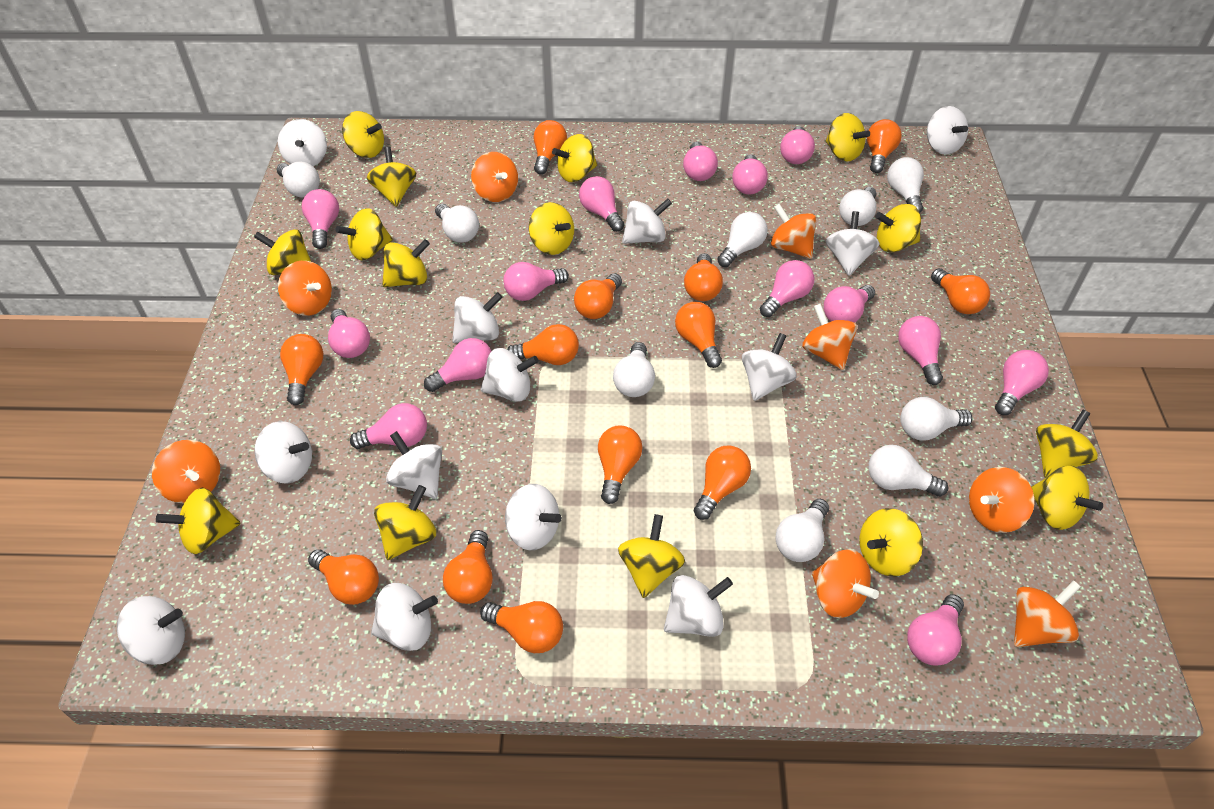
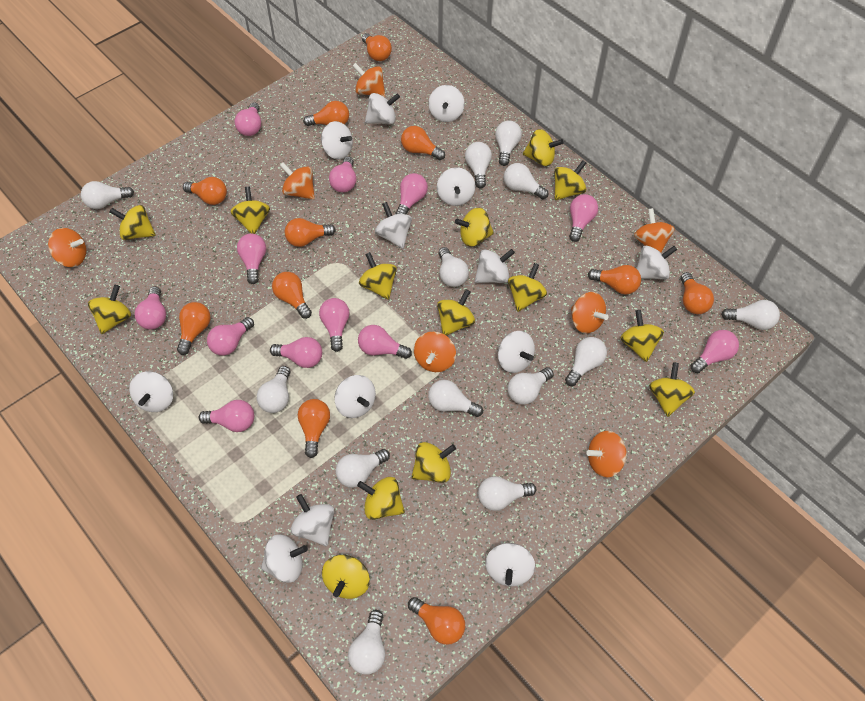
orange light bulb: [280,334,324,405] [308,549,379,605] [443,530,493,604] [480,601,563,653] [507,324,579,365] [534,120,567,174] [574,273,622,319] [598,426,643,504] [675,302,722,368] [684,253,723,301] [694,445,751,520] [867,119,902,173] [931,268,990,314] = 13 -> [177,302,210,355] [183,177,227,205] [272,272,312,319] [285,218,336,247] [298,399,330,458] [303,101,349,126] [362,33,392,61] [401,126,445,160] [408,597,465,645] [588,265,641,294] [681,272,714,314] = 11
orange spinning top: [152,440,220,503] [278,261,332,316] [471,152,518,202] [771,203,817,259] [802,303,857,370] [812,549,879,618] [969,467,1034,533] [1014,580,1081,647] = 8 -> [48,228,86,267] [280,162,315,200] [353,63,385,97] [414,332,456,372] [571,292,608,334] [586,431,627,478] [634,208,675,253] = 7
pink light bulb: [302,189,339,249] [328,309,370,358] [350,403,427,449] [424,338,491,392] [503,262,569,301] [579,176,624,232] [683,142,718,181] [733,154,768,194] [760,260,814,317] [780,126,815,164] [824,285,875,323] [898,316,943,385] [907,594,964,666] [995,350,1049,415] = 14 -> [135,286,166,330] [199,400,254,432] [207,317,254,356] [235,102,261,136] [237,234,266,284] [270,337,322,368] [319,298,350,352] [329,156,356,192] [358,325,412,359] [396,173,428,214] [569,194,598,242] [691,330,739,373] = 12
white light bulb: [277,162,320,198] [435,204,479,243] [613,342,655,397] [717,212,768,267] [775,499,829,562] [839,187,876,226] [868,445,948,497] [887,157,924,212] [900,397,973,441] = 9 -> [81,181,134,209] [257,366,290,413] [336,449,390,488] [348,610,385,675] [428,380,483,417] [438,247,469,287] [465,142,492,188] [478,476,536,511] [495,120,522,166] [503,163,548,199] [508,367,554,405] [565,337,607,386] [721,300,780,330] = 13
yellow spinning top: [156,487,241,554] [254,229,311,275] [335,208,393,260] [342,111,384,158] [367,147,416,207] [374,485,436,560] [382,239,430,287] [529,202,574,255] [552,134,597,182] [618,514,685,598] [826,113,870,161] [859,508,923,576] [876,204,921,252] [1031,466,1103,530] [1036,410,1098,478] = 15 -> [88,285,131,334] [110,205,156,240] [230,186,270,234] [322,555,370,599] [357,477,405,520] [359,252,397,300] [412,442,456,483] [437,289,475,335] [455,208,494,247] [508,263,547,312] [523,129,564,166] [554,160,586,200] [620,310,664,362] [649,362,695,417] = 14

